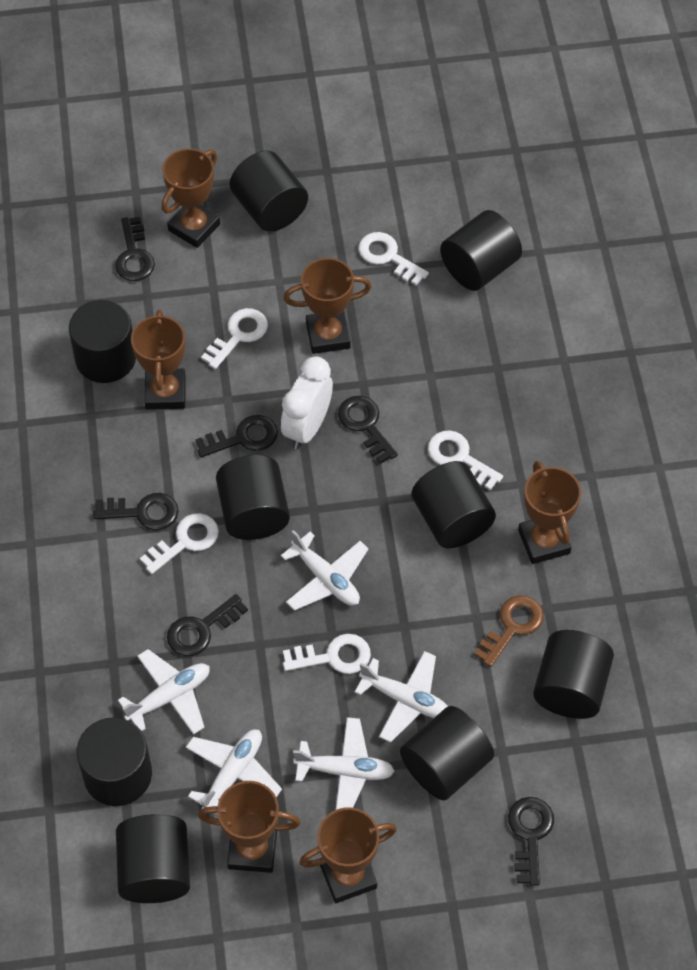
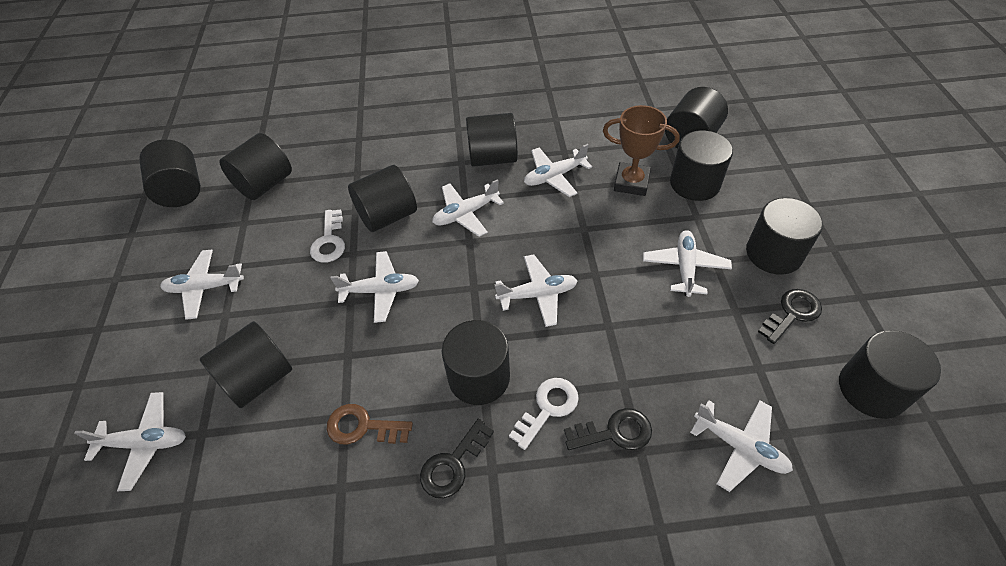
black cylinder: [69,300,136,383] [77,717,152,806] [116,814,190,903] [216,455,290,540] [230,151,308,232] [400,706,494,800] [411,461,496,548] [440,210,522,291] [533,630,614,719] = 9 -> [139,139,201,207] [200,321,292,408] [219,133,292,200] [348,165,417,232] [442,320,510,405] [466,113,518,167] [665,87,728,149] [670,130,733,201] [746,198,823,275] [839,330,941,419] = 10
black key: [93,493,179,530] [115,217,155,281] [167,594,248,656] [195,415,278,457] [338,396,398,464] [508,797,554,886] = 6 -> [420,419,494,498] [564,408,652,450] [758,289,822,344] = 3
brown trophy: [131,310,186,410] [161,148,220,248] [198,781,301,873] [283,258,371,354] [299,807,397,903] [518,461,581,564] = 6 -> [603,105,680,196] = 1
white clock: [281,356,333,449] = 1 -> none = 0
white key: [140,513,219,574] [201,308,268,369] [283,634,371,674] [358,232,429,286] [428,430,503,490] = 5 -> [310,209,345,263] [509,378,579,450] = 2
white plane: [118,649,209,735] [186,729,282,814] [281,530,369,611] [293,717,395,810] [355,651,448,742] = 5 -> [74,392,186,491] [160,249,244,320] [330,251,419,323] [432,179,504,237] [494,254,578,327] [524,144,592,197] [643,230,732,297] [690,400,793,492] = 8

